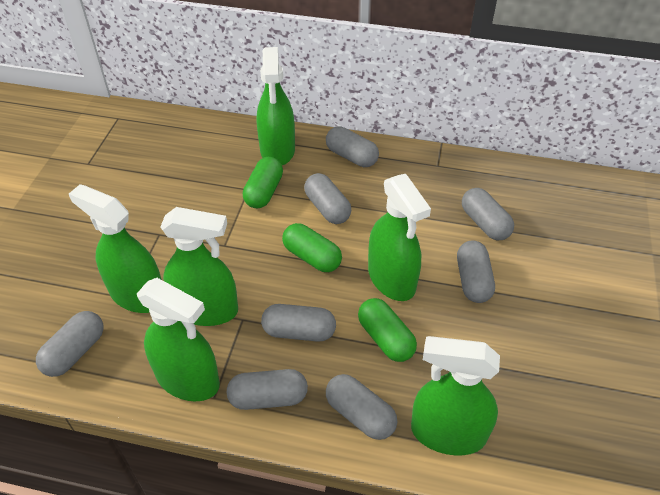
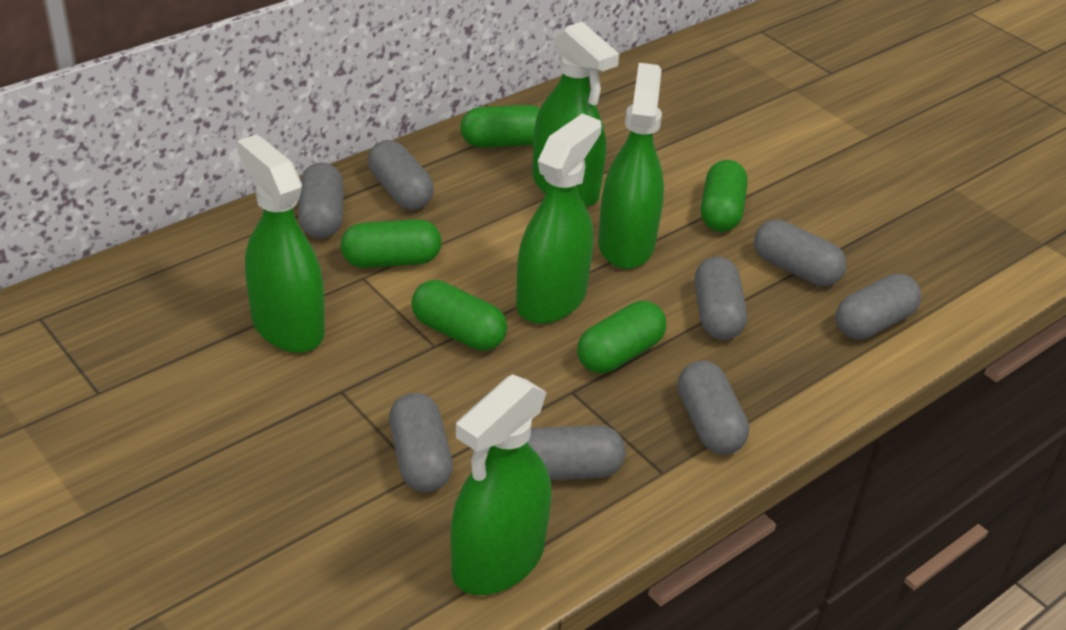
green capsule: [243,157,283,208] [282,223,342,272] [358,298,417,362] = 3 -> [341,219,441,268] [411,280,507,351] [461,105,540,148] [577,301,666,373] [701,160,748,232] = 5
green spray bottle: [69,184,162,313] [137,278,220,401] [160,207,238,326] [257,47,295,165] [368,174,431,301] [411,336,500,455] = 6 -> [237,134,325,353] [451,374,552,595] [516,113,602,324] [532,22,619,207] [598,63,664,269] = 5

